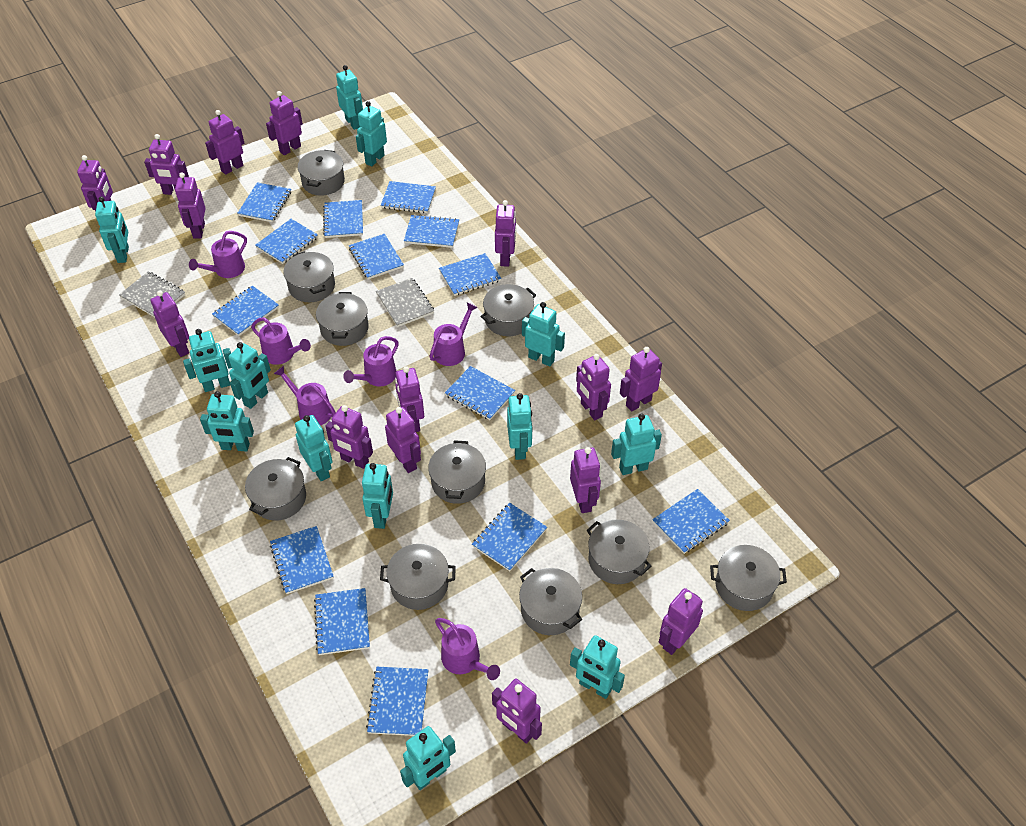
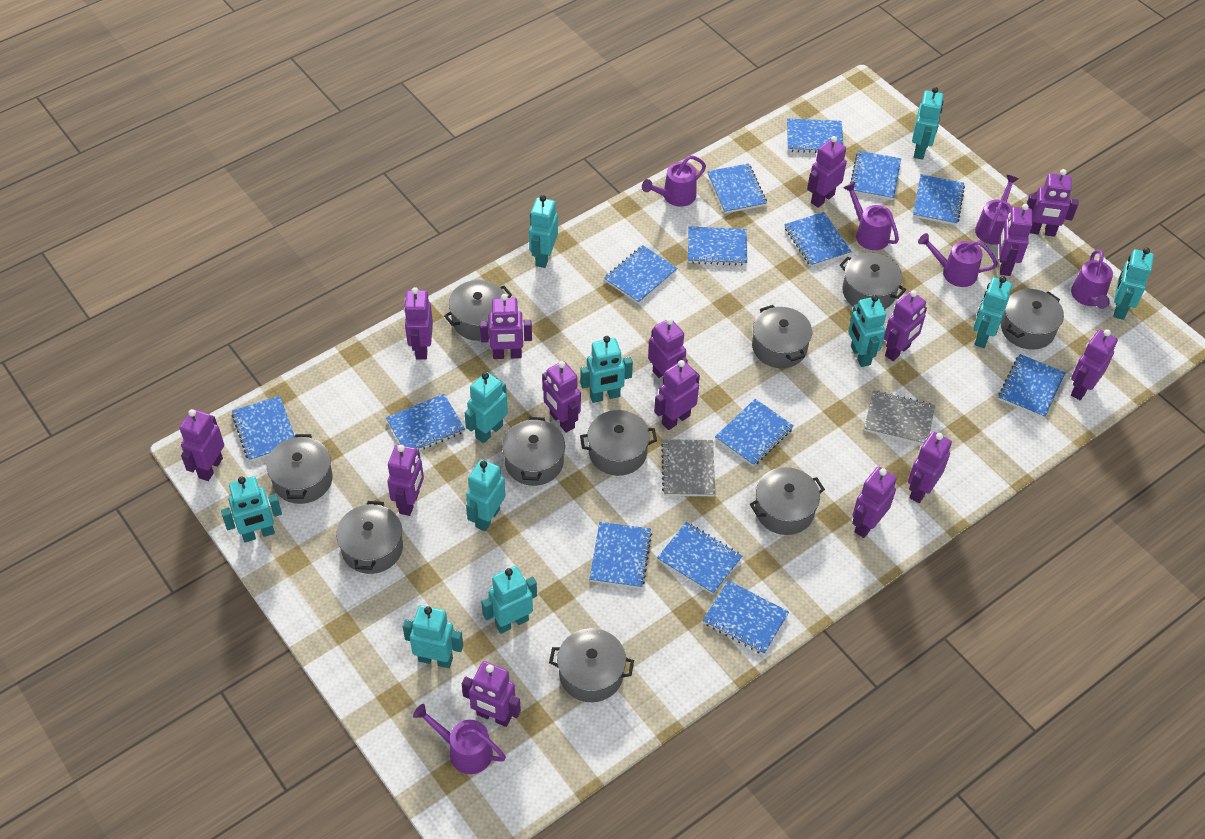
turquoise robot: [95,197,129,263] [183,329,232,392] [200,391,254,452] [228,342,271,409] [295,415,332,481] [336,65,363,130] [356,101,387,167] [362,463,393,529] [400,726,456,790] [507,393,532,460] [522,302,565,366] [570,635,625,699] [611,414,662,475] = 13 -> [221,476,282,542] [403,605,463,668] [465,372,508,443] [466,459,505,531] [481,566,537,634] [529,195,558,268] [580,336,633,403] [848,295,886,367] [912,87,943,160] [973,276,1012,348] [1114,248,1154,320] = 11

